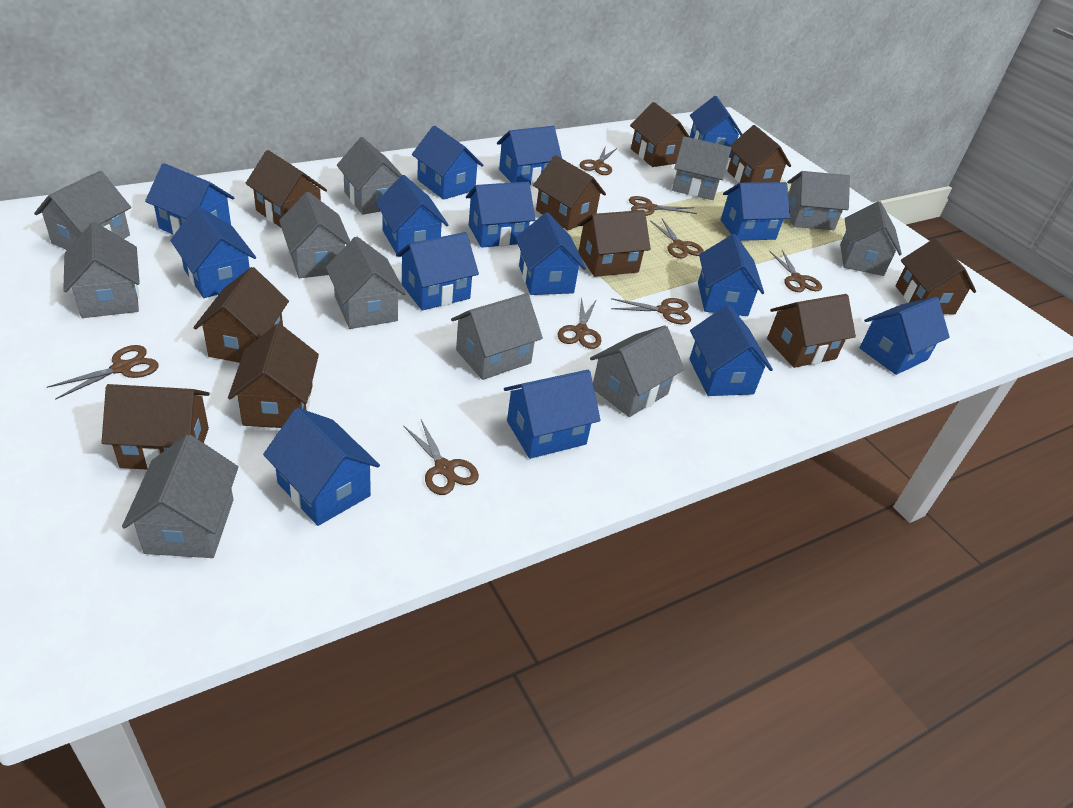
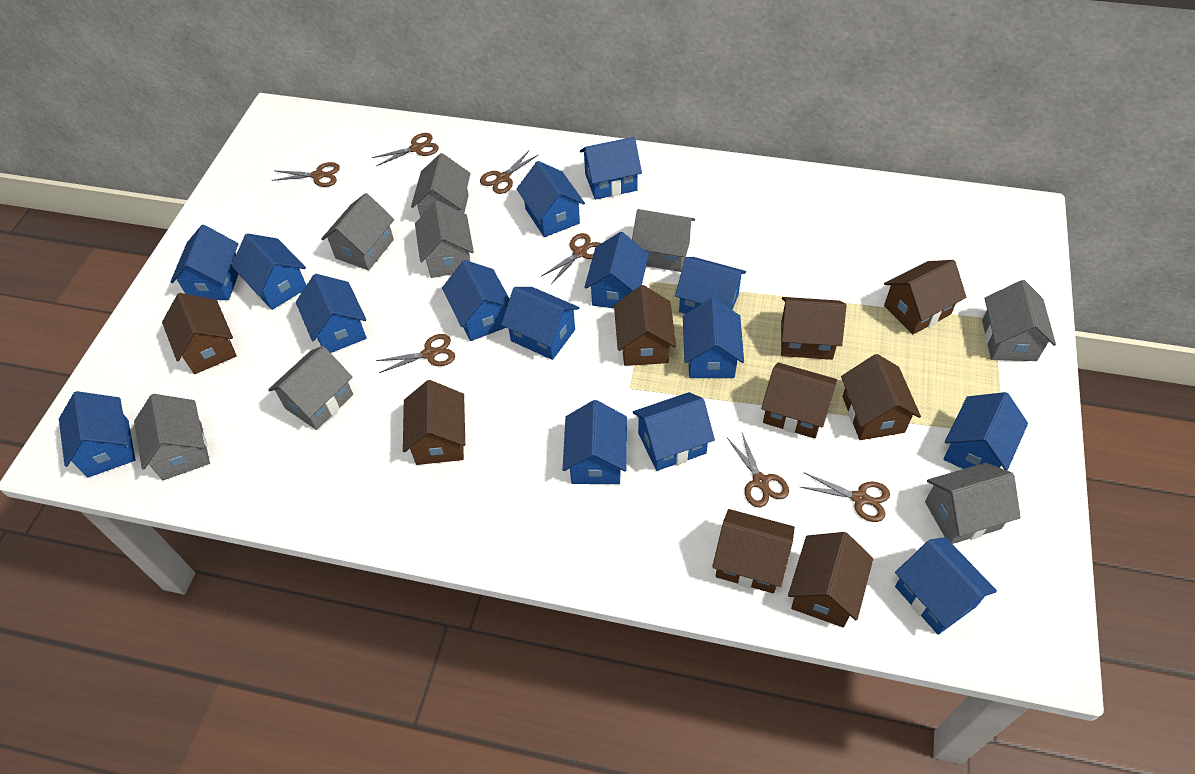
brown house: [102,384,210,469] [193,267,289,363] [228,324,319,428] [245,150,327,227] [533,155,606,230] [578,210,651,277] [630,102,690,167] [727,125,791,183] [767,294,856,368] [896,238,976,314] = 10 -> [162,293,237,374] [403,380,465,465] [614,285,676,366] [712,509,795,594] [761,362,837,439] [781,297,846,360] [788,532,873,627] [841,354,921,440] [884,260,966,334] = 9
brown scissors: [47,345,159,400] [403,420,479,495] [558,297,601,349] [580,148,617,175] [611,298,691,324] [629,196,697,216] [650,219,704,258] [769,250,822,292] = 8 -> [272,162,340,187] [372,133,439,166] [376,334,455,373] [480,151,538,194] [541,233,601,284] [727,433,789,507] [801,473,890,522] = 7
grey house: [34,171,131,250] [63,222,140,318] [122,435,238,558] [279,192,350,278] [326,237,406,329] [337,137,402,215] [451,293,543,380] [590,325,684,417] [672,136,731,200] [787,171,850,230] [840,201,902,276] = 11 -> [134,394,210,480] [268,346,353,430] [321,193,394,270] [411,153,470,217] [415,200,474,278] [632,209,695,272] [925,463,1021,544] [982,280,1056,361] = 8

